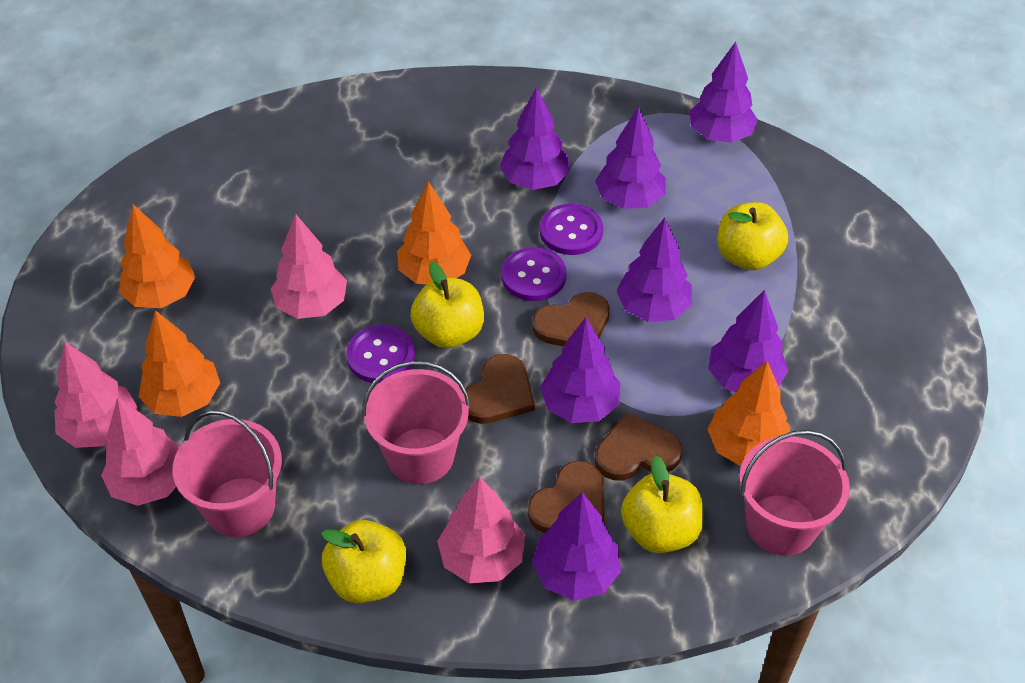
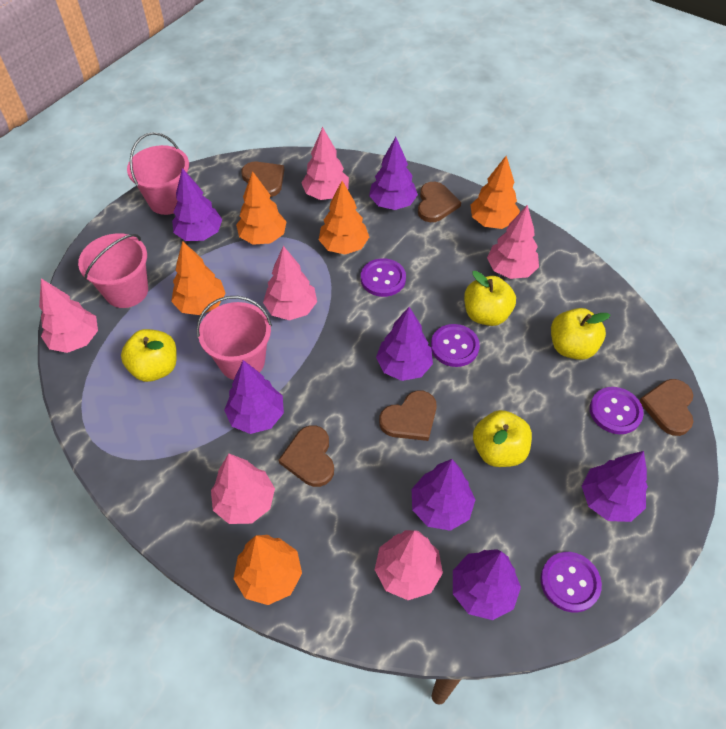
brown heart: [465,354,535,424] [528,461,604,533] [532,292,610,347] [595,413,682,480] = 4 -> [241,162,284,197] [279,425,334,487] [379,390,437,441] [418,182,461,222] [639,379,693,436] = 5
orange tree: [119,204,195,308] [138,310,220,417] [397,181,471,284] [708,361,790,466] = 4 -> [171,241,226,315] [233,535,302,605] [236,171,287,245] [319,181,369,254] [471,156,520,229] = 5
pink tree: [55,342,137,448] [101,398,180,506] [271,214,347,319] [437,476,525,583] = 4 -> [39,278,98,353] [211,453,275,524] [263,246,317,320] [301,127,349,200] [375,530,443,600] [487,205,539,279] = 6
purple button: [346,325,415,384] [502,247,566,301] [540,204,603,255] = 3 -> [361,258,406,297] [431,324,480,367] [540,552,602,612] [590,387,644,434] = 4

